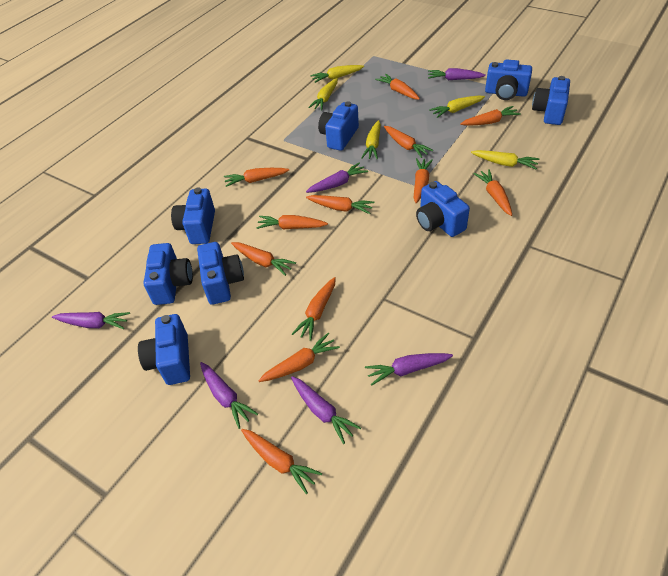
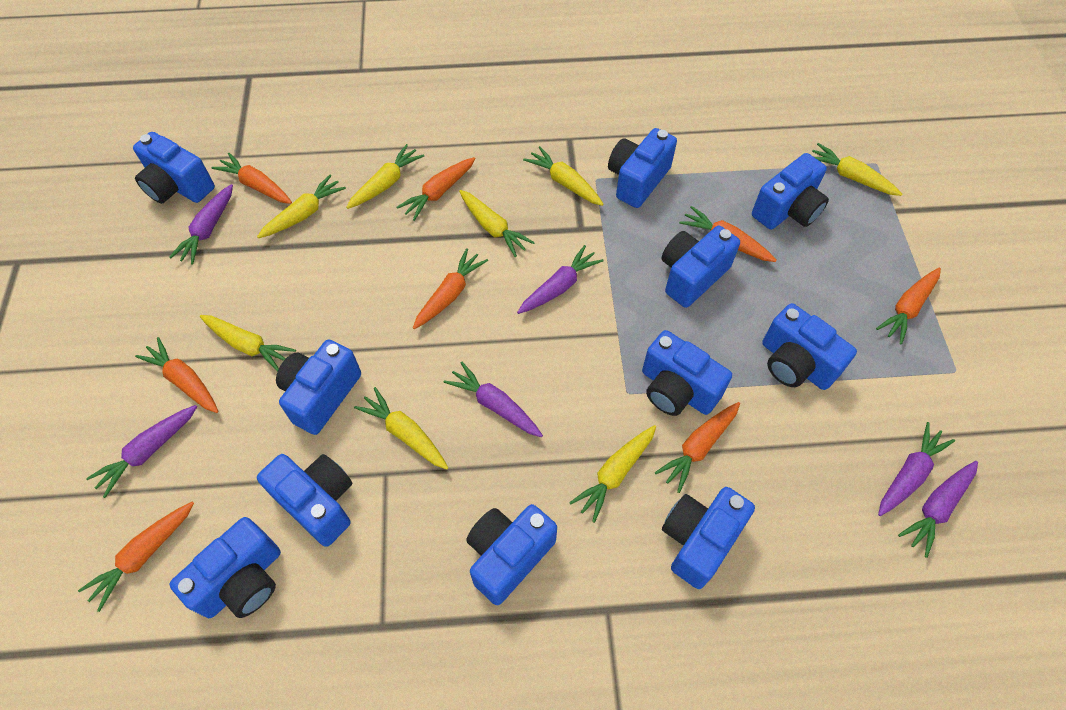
blue camera: [138,314,190,385] [143,243,193,305] [171,187,215,244] [197,242,244,305] [318,101,359,151] [416,181,470,237] [485,59,532,100] [532,76,570,125] = 8 -> [133,132,215,204] [169,517,281,618] [257,454,353,547] [276,339,361,435] [466,504,557,605] [608,128,677,208] [642,330,732,416] [661,226,740,308] [662,487,755,589] [752,153,829,230] [762,303,857,390] = 11
orange carrot: [224,168,289,187] [231,242,296,276] [241,429,322,494] [256,215,328,229] [258,333,340,382] [292,277,336,341] [306,195,374,214] [375,74,420,100] [384,126,433,158] [414,158,433,203] [460,106,521,126] [473,169,512,216] = 12 -> [78,502,194,612] [135,337,218,413] [211,153,292,204] [397,157,476,221] [413,248,488,329] [655,402,740,493] [679,206,777,262] [876,268,941,344] = 8
yellow carrot: [308,78,338,110] [310,65,364,83] [361,120,381,159] [429,95,485,118] [471,150,539,169] = 5 -> [200,315,296,372] [257,175,346,238] [346,144,424,209] [354,387,448,470] [459,190,535,257] [523,146,604,206] [569,425,656,523] [812,143,902,196] = 8

